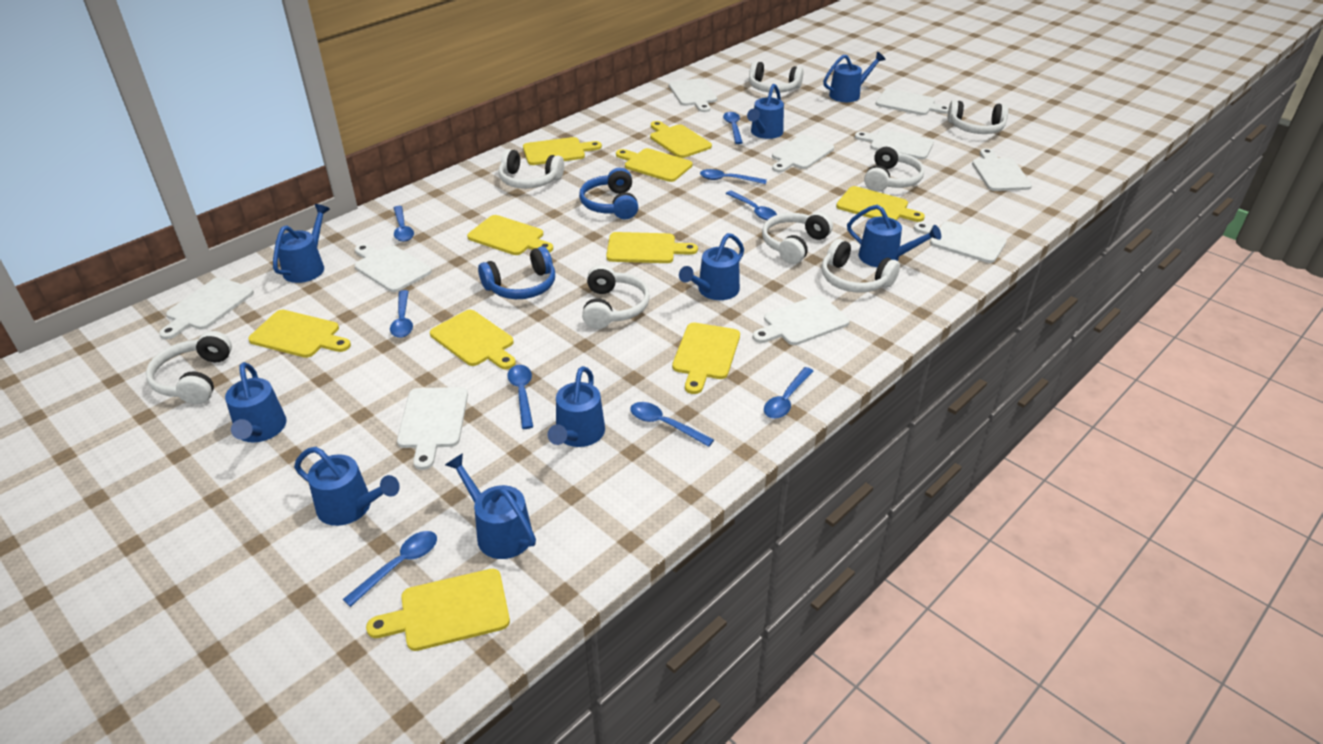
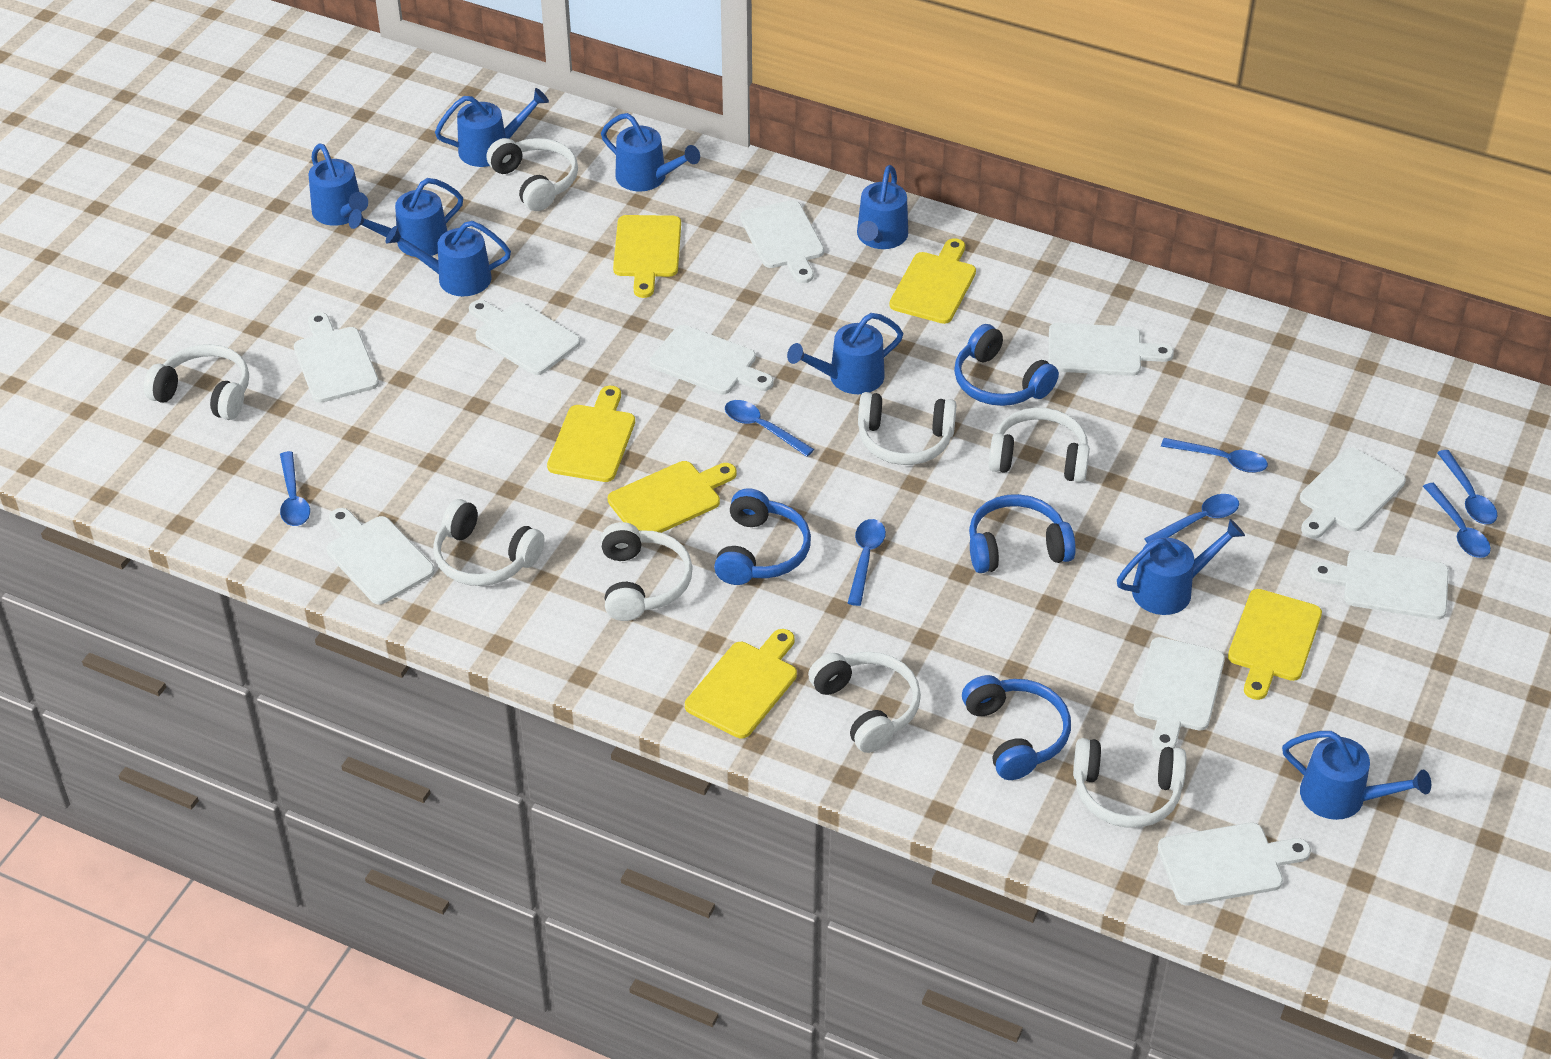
blue headphones: [478,246,555,299] [579,168,638,219] = 2 -> [714,488,811,585] [954,324,1059,406] [962,675,1071,780] [969,494,1076,573] = 4
blue spoon: [343,531,437,607] [390,290,413,338] [394,206,414,242] [508,365,533,429] [630,402,714,447] [700,169,767,184] [723,112,743,144] [726,191,777,220] [764,367,813,419] = 9 -> [280,451,310,526] [725,400,814,457] [848,519,886,606] [1144,494,1239,543] [1161,438,1268,473] [1423,483,1491,558] [1437,450,1497,524] = 7
yellow cutting board: [248,310,351,358] [366,569,510,651] [430,310,516,369] [467,215,553,255] [523,137,602,165] [606,232,698,263] [616,148,693,182] [650,121,712,158] [672,323,740,394] [836,186,925,222] = 10 -> [547,386,635,482] [608,461,737,533] [613,215,681,298] [685,629,797,738] [889,238,976,324] [1228,589,1322,700] = 6

